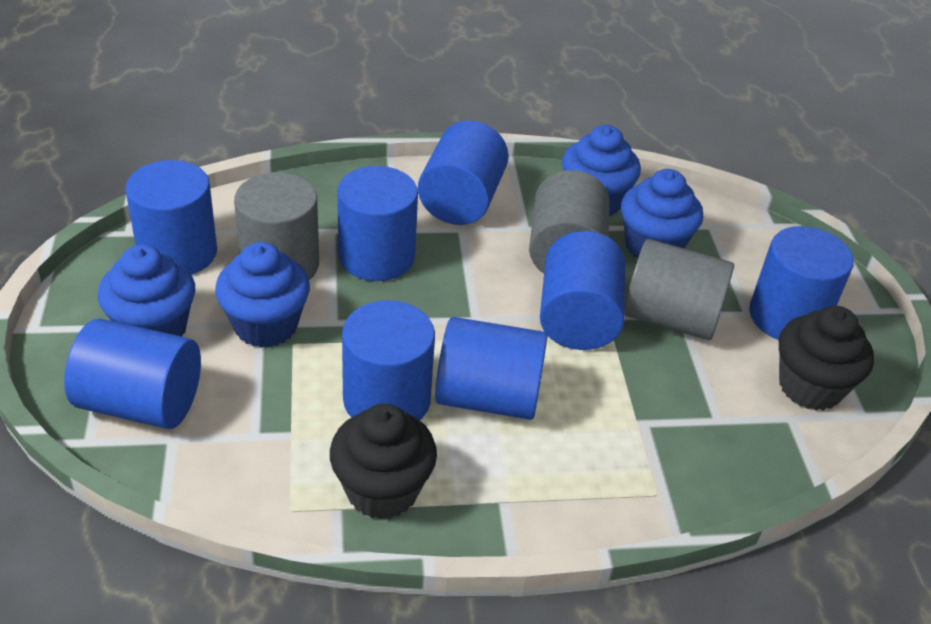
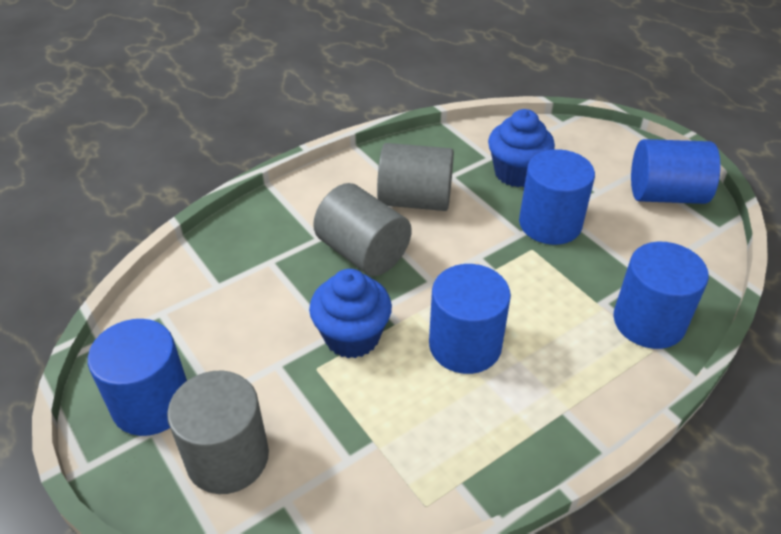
black cupcake: [330,404,437,519] [779,306,874,410] = 2 -> none = 0
blue cupcake: [98,245,195,337] [215,242,310,348] [562,125,641,216] [621,169,703,259] = 4 -> [309,269,392,358] [488,109,555,187] = 2
blue cylinder: [64,319,201,429] [126,160,217,275] [337,166,418,281] [342,300,435,420] [418,121,509,225] [435,317,548,420] [540,231,625,350] [749,226,854,340] = 8 -> [88,319,187,436] [429,264,511,374] [519,149,595,245] [613,242,709,349] [631,139,720,204] = 5

